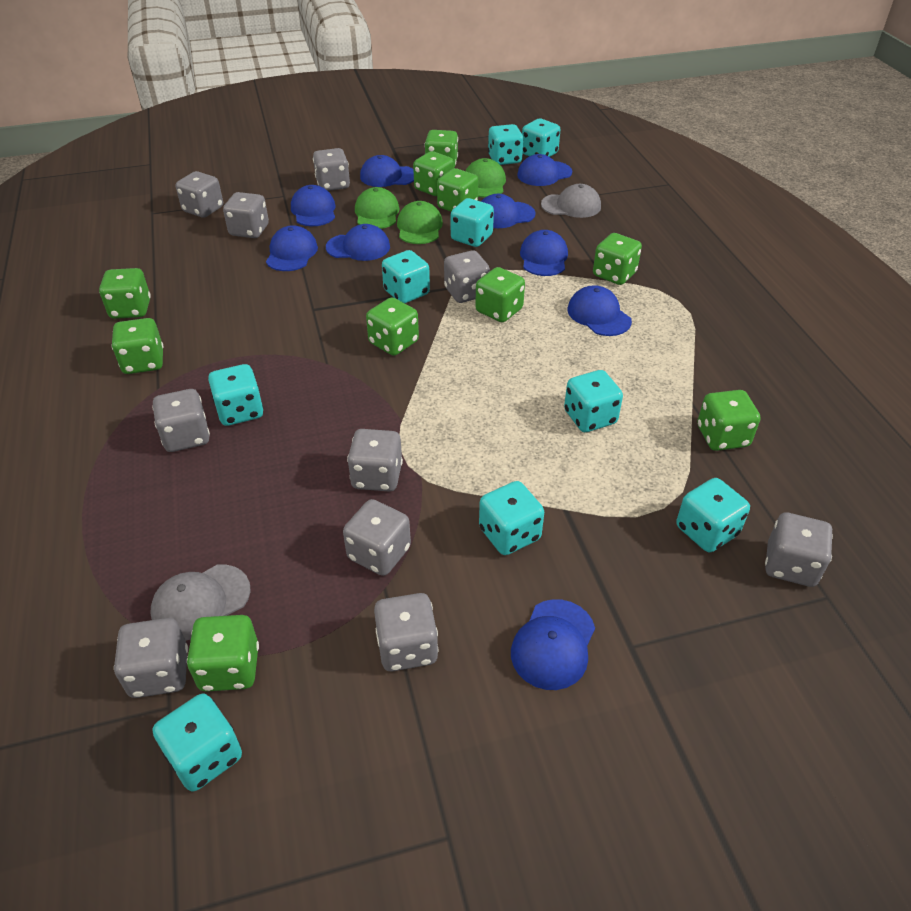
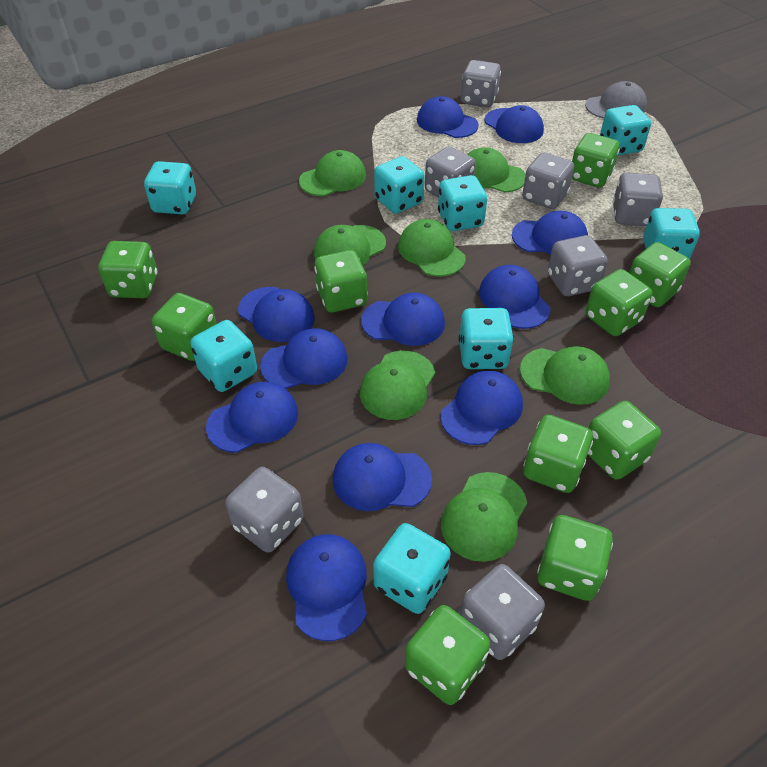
blue cap: [266,225,318,271] [291,185,335,226] [326,224,390,261] [360,155,414,187] [481,194,536,228] [511,599,595,690] [517,154,572,186] [520,230,568,276] [568,285,632,336] = 9 -> [206,382,298,453] [238,287,315,342] [260,328,348,389] [286,534,367,641] [333,443,432,511] [361,293,445,346] [417,96,479,138] [440,370,523,445] [479,265,550,329] [485,105,544,143] [512,211,588,255] = 11
green cap: [355,187,400,229] [397,201,443,244] [466,158,506,198] = 3 -> [299,150,366,196] [314,225,386,266] [360,351,435,420] [398,219,466,277] [441,472,527,562] [467,147,526,192] [520,346,610,405] = 7
grey cap: [151,565,251,640] [541,184,601,218] = 2 -> [585,81,647,118] = 1
grey dice: [114,618,188,698] [152,389,210,452] [176,171,223,218] [223,192,269,238] [313,148,350,191] [343,499,411,576] [347,429,403,492] [374,593,439,671] [444,250,490,303] [765,512,833,587] = 10 -> [225,467,303,553] [425,146,476,198] [460,564,545,660] [461,60,501,107] [522,153,574,209] [548,235,608,296] [613,172,663,226] = 7
turquoise dice: [153,693,242,792] [208,364,263,426] [382,250,430,303] [451,198,494,247] [479,481,544,555] [488,124,524,165] [522,119,560,157] [564,370,623,432] [676,478,750,552] = 9 -> [144,161,196,215] [190,320,257,392] [373,523,451,614] [374,156,425,214] [438,175,487,231] [459,308,514,369] [600,105,651,155] [643,208,700,259] = 8

